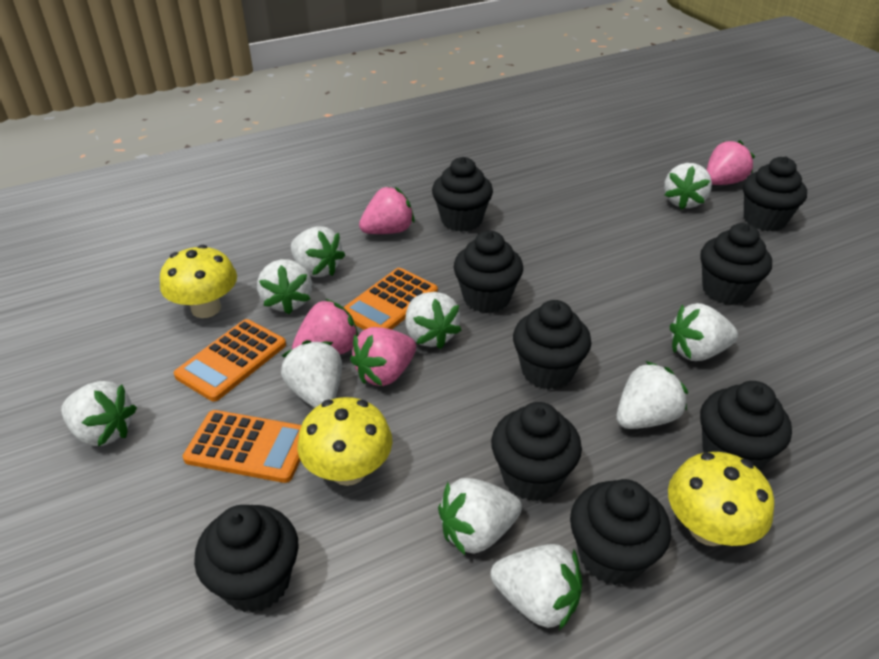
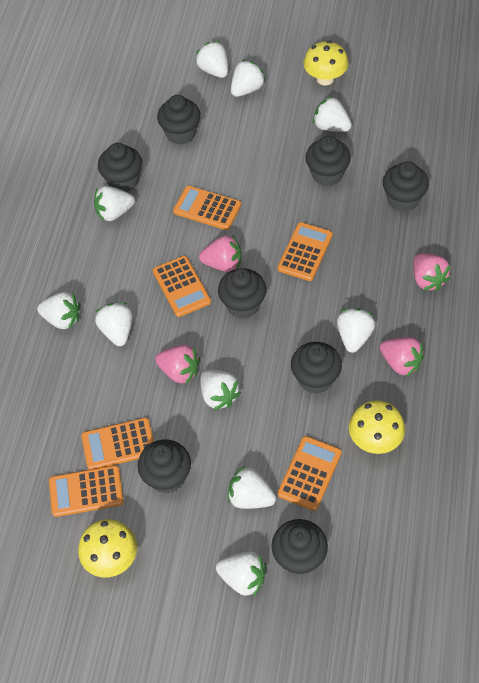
black cupcake: [194,505,299,613] [432,157,493,232] [454,231,523,313] [491,402,582,501] [513,300,591,390] [570,479,671,585] [700,223,772,305] [700,381,792,470] [743,156,807,231] = 9 -> [98,143,142,192] [137,439,191,493] [157,95,201,145] [218,268,266,319] [271,519,328,575] [291,342,342,394] [305,136,351,186] [383,161,429,212] = 8
orange calculator: [174,319,286,402] [183,410,302,483] [343,268,438,330] = 3 -> [49,465,124,517] [81,418,154,470] [153,256,211,317] [173,185,241,230] [277,222,333,281] [278,436,342,511] = 6

